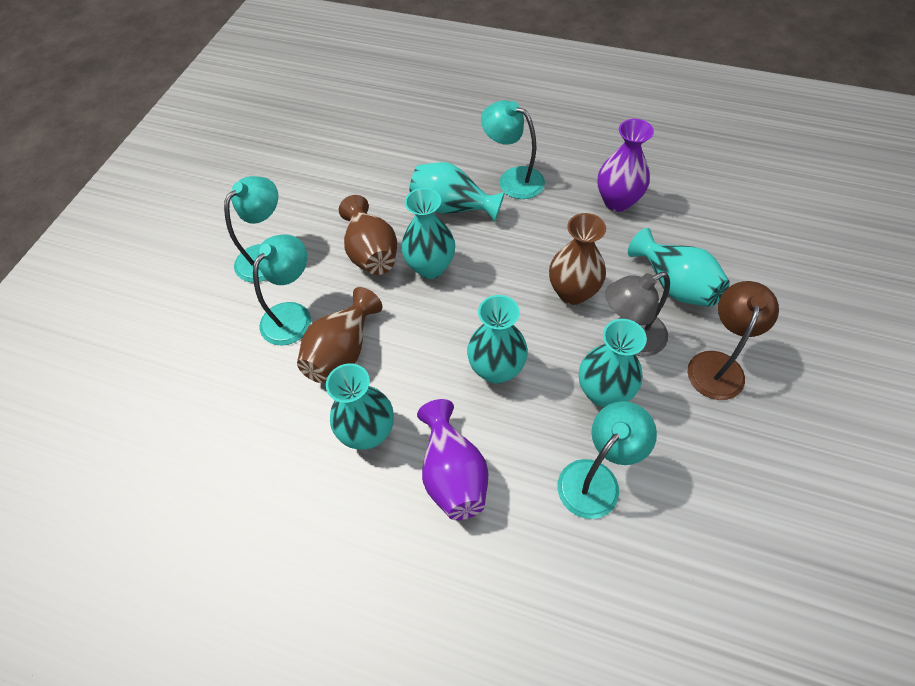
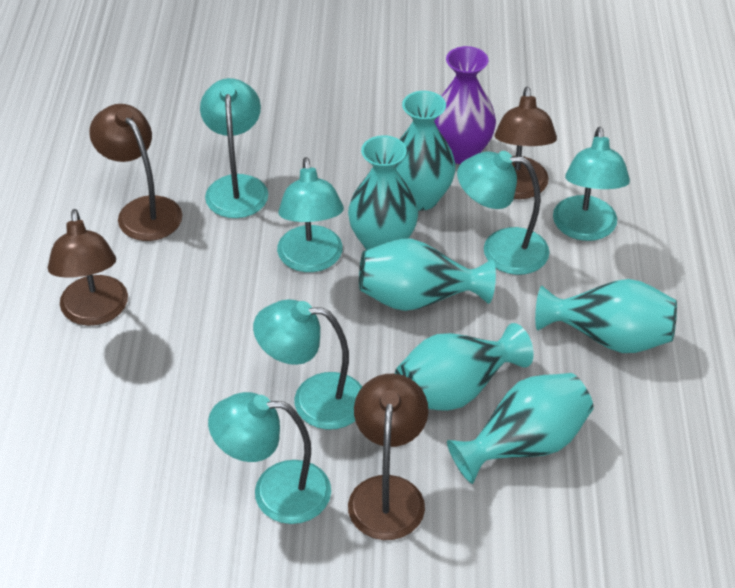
brown lamp: [687,281,779,400] = 1 -> [48,209,128,326] [89,104,182,241] [348,374,428,540] [495,87,557,199] = 4
brown vase: [297,287,383,383] [339,195,397,275] [549,213,606,305] = 3 -> none = 0
grey lamp: [605,272,670,357] = 1 -> none = 0
purple vase: [417,399,488,520] [598,119,654,212] = 2 -> [434,46,496,164] = 1
turquoise lamp: [224,176,278,283] [253,235,311,346] [481,100,545,199] [558,401,657,519] = 4 -> [200,78,268,218] [208,392,331,524] [253,299,362,430] [277,157,344,272] [457,151,549,275] [553,127,630,241] = 6

